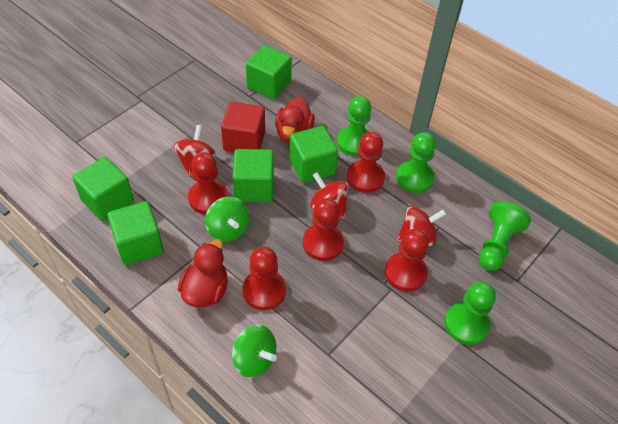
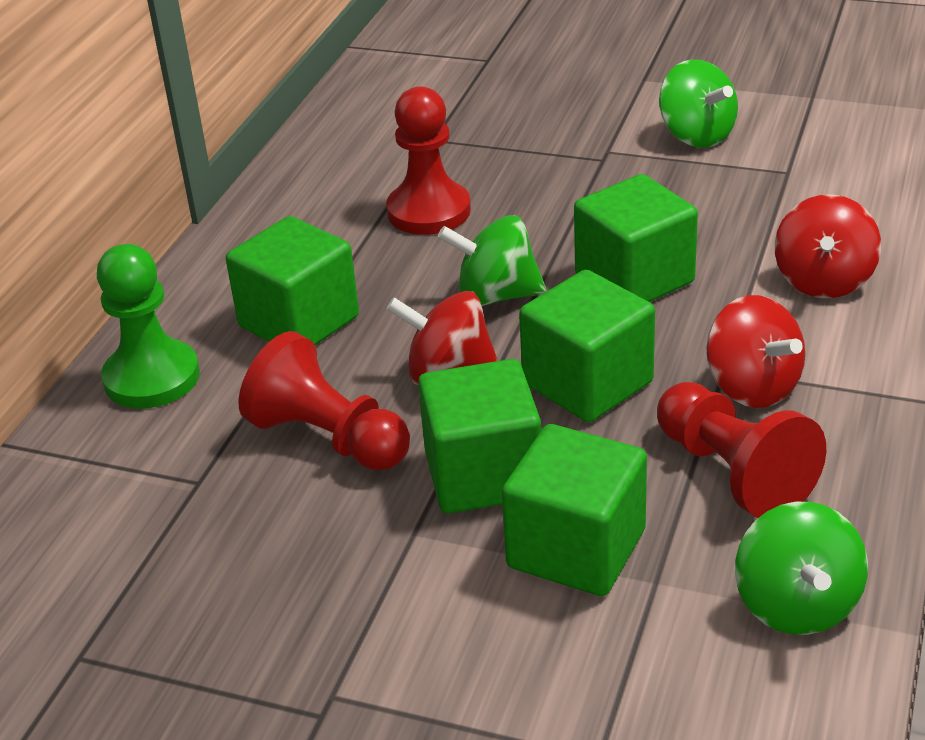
green pawn: [337,96,371,156] [396,132,436,193] [445,282,496,345] [479,202,531,271] = 4 -> [97,244,200,409] = 1
green spinning top: [205,197,249,242] [232,325,277,377] = 2 -> [438,215,546,306] [659,59,738,148] [735,502,868,635] = 3
red cube: [221,102,265,152] = 1 -> none = 0
red duck: [178,240,228,307] [275,97,315,143] = 2 -> none = 0
red pawn: [188,152,228,214] [242,247,286,310] [303,198,344,261] [347,132,385,193] [385,229,429,292] = 5 -> [238,331,410,471] [386,86,471,235] [657,382,826,518] = 3

